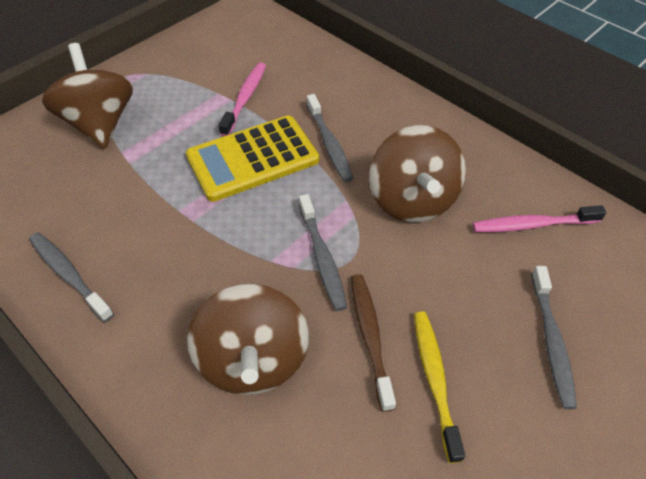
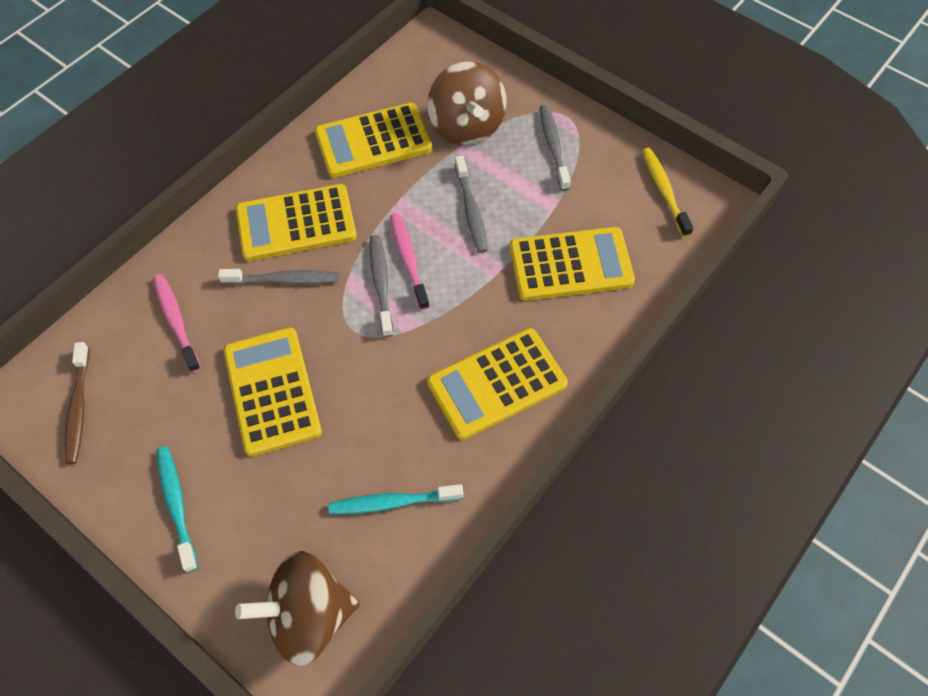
brown spinning top: [42,43,133,149] [187,284,309,395] [369,125,466,222] = 3 -> [235,551,360,666] [427,61,507,145] = 2
turquoise toothbrush: none = 0 -> [156,446,198,572] [329,484,463,514] = 2
yellow calculator: [186,115,319,202] = 1 -> [224,327,322,457] [236,184,357,261] [315,103,432,178] [427,328,568,440] [509,227,635,301] = 5

